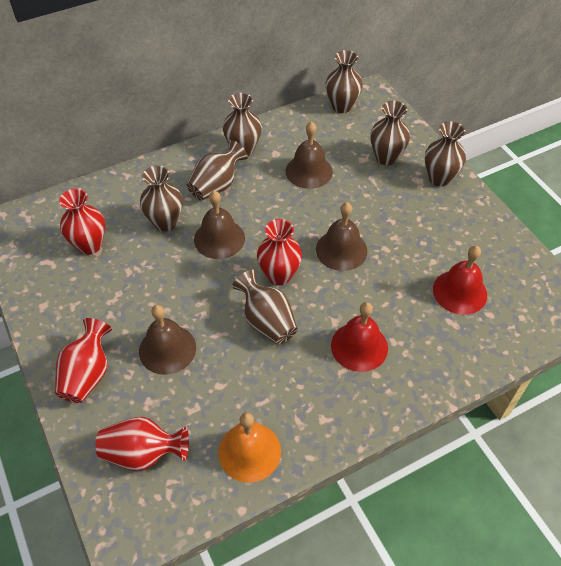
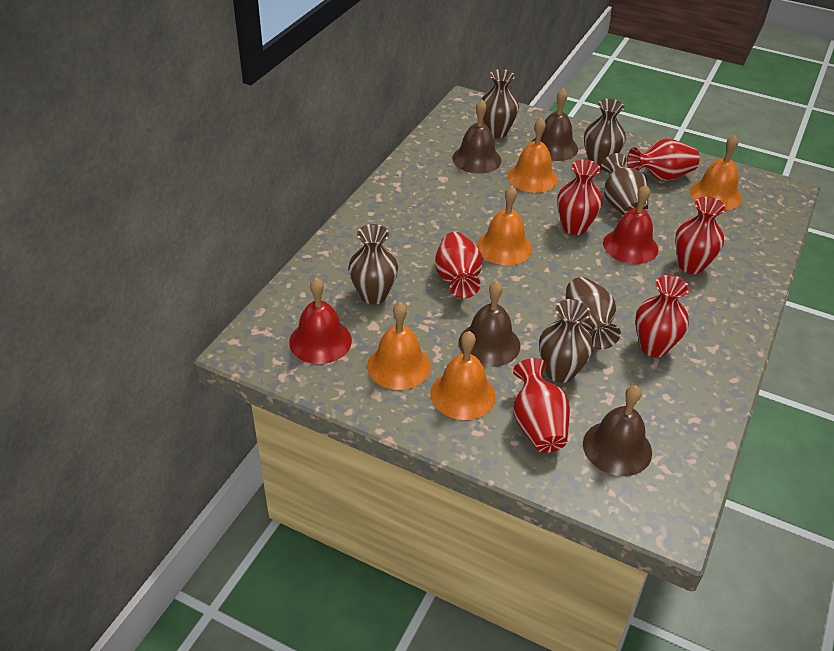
brown vase: [140,166,183,231] [187,140,248,200] [223,93,262,156] [232,270,298,344] [326,50,363,113] [370,101,410,165] [425,121,466,187] = 7 -> [348,224,398,305] [481,69,519,139] [539,299,593,383] [565,277,621,350] [584,99,626,170] [601,153,648,215] = 6
orange bell: [218,412,281,483] = 1 -> [367,302,431,390] [430,331,496,420] [477,185,532,265] [508,118,558,193] [690,135,742,210] = 5
red vase: [55,318,112,403] [59,188,105,255] [96,417,189,471] [257,219,302,285] = 4 -> [435,232,483,299] [513,358,570,453] [557,159,603,235] [627,139,700,181] [635,275,689,357] [675,197,726,274] = 6

